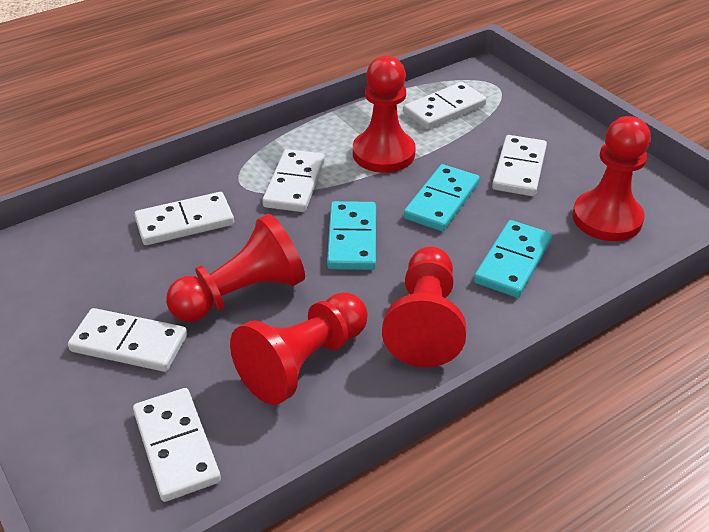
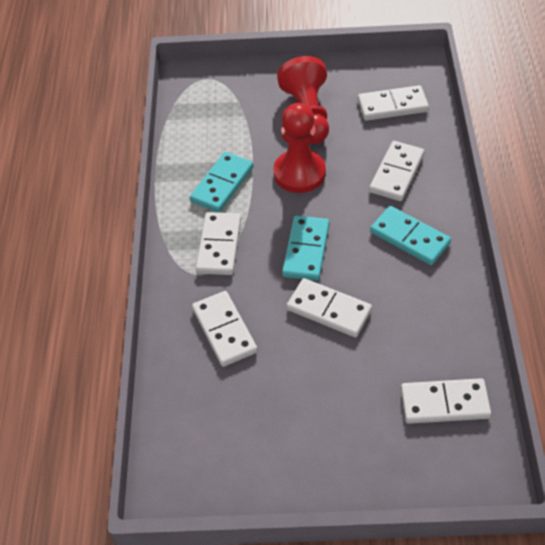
red pawn: [166,214,305,322] [230,292,368,405] [353,56,416,173] [382,247,466,367] [572,116,651,241] = 5 -> [273,103,326,193] [277,56,329,144] = 2

